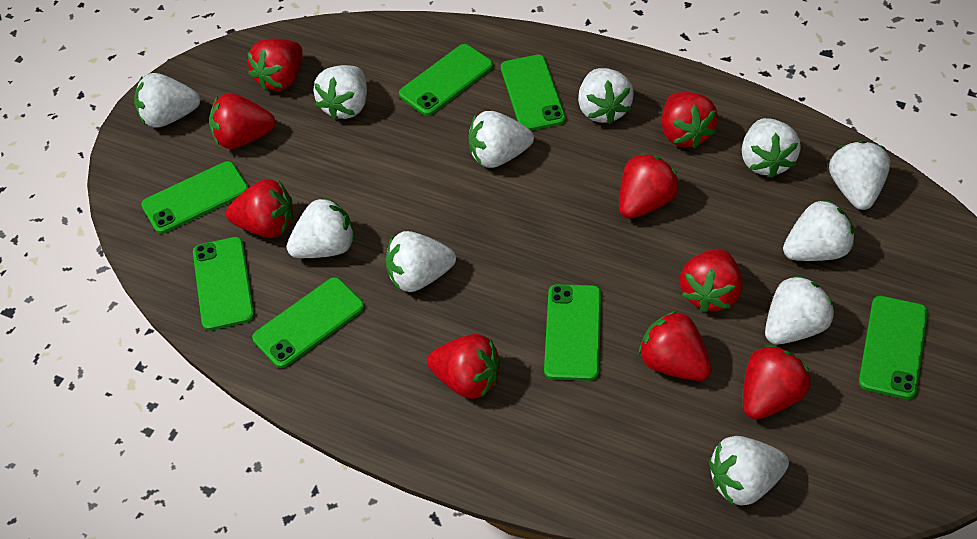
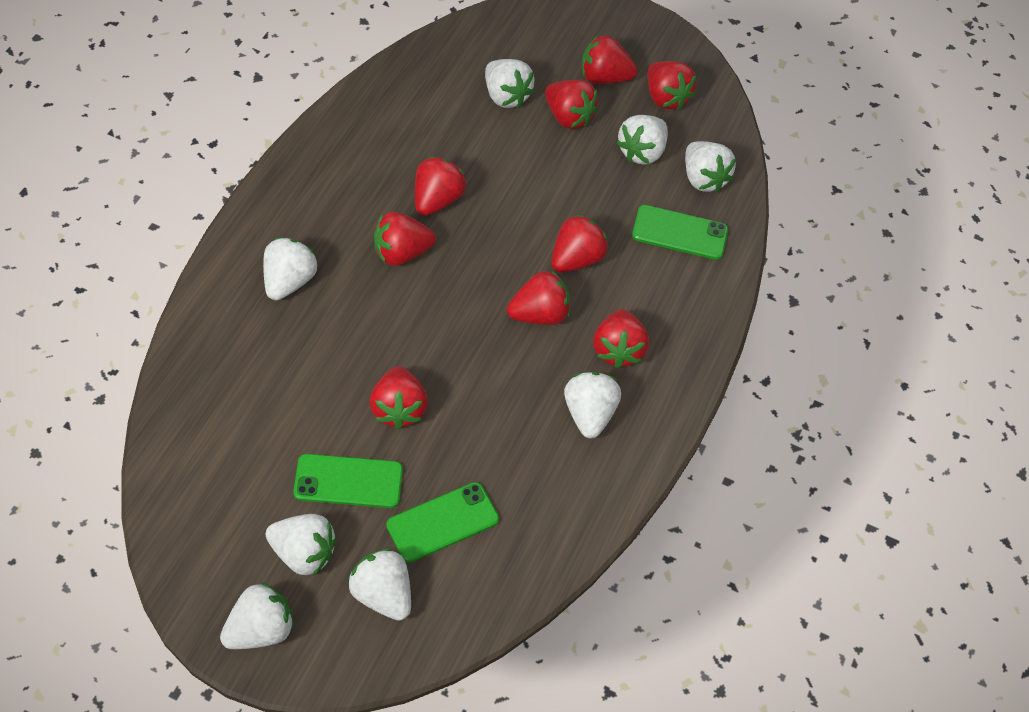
green phone: [141,161,248,234] [193,237,254,331] [252,277,364,368] [399,44,493,116] [501,55,566,131] [544,284,601,381] [859,296,928,399] = 7 -> [294,454,403,508] [386,482,499,562] [632,205,728,260] = 3
white strawberry: [134,73,200,128] [287,197,355,258] [313,65,367,120] [386,231,456,292] [468,111,534,168] [578,68,634,124] [709,436,789,505] [742,118,801,178] [765,275,834,345] [783,199,855,261] [829,141,890,210] = 11 -> [220,582,294,649] [263,237,317,300] [266,514,337,576] [348,548,411,621] [485,59,535,108] [564,372,621,438] [616,115,668,165] [685,141,736,193] = 8

